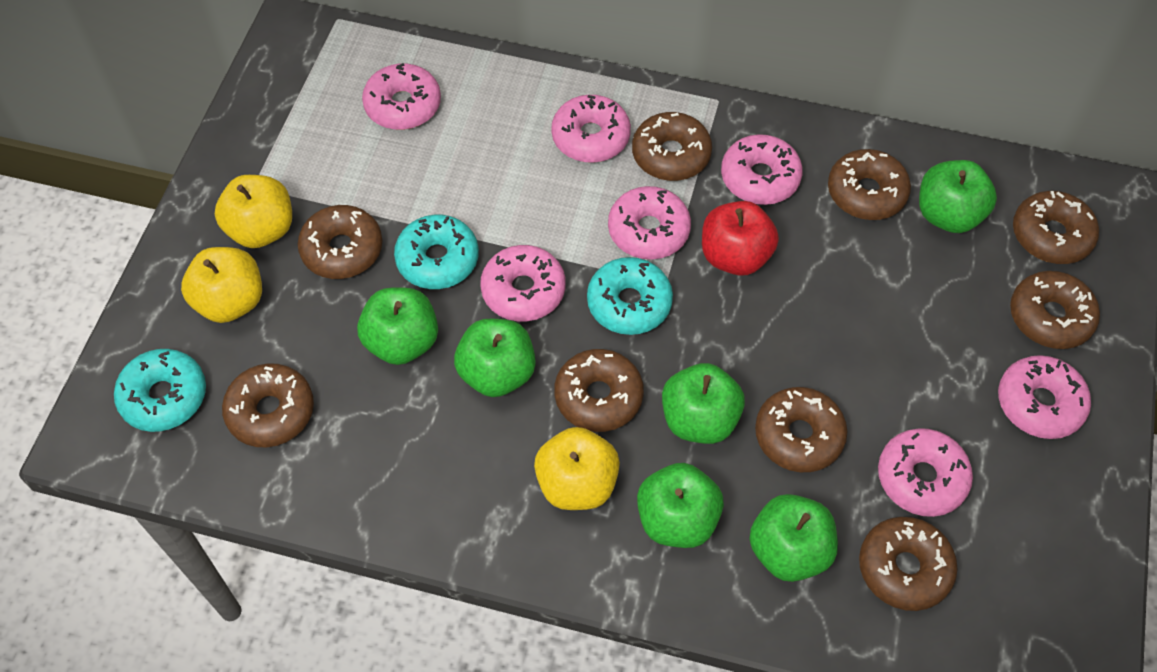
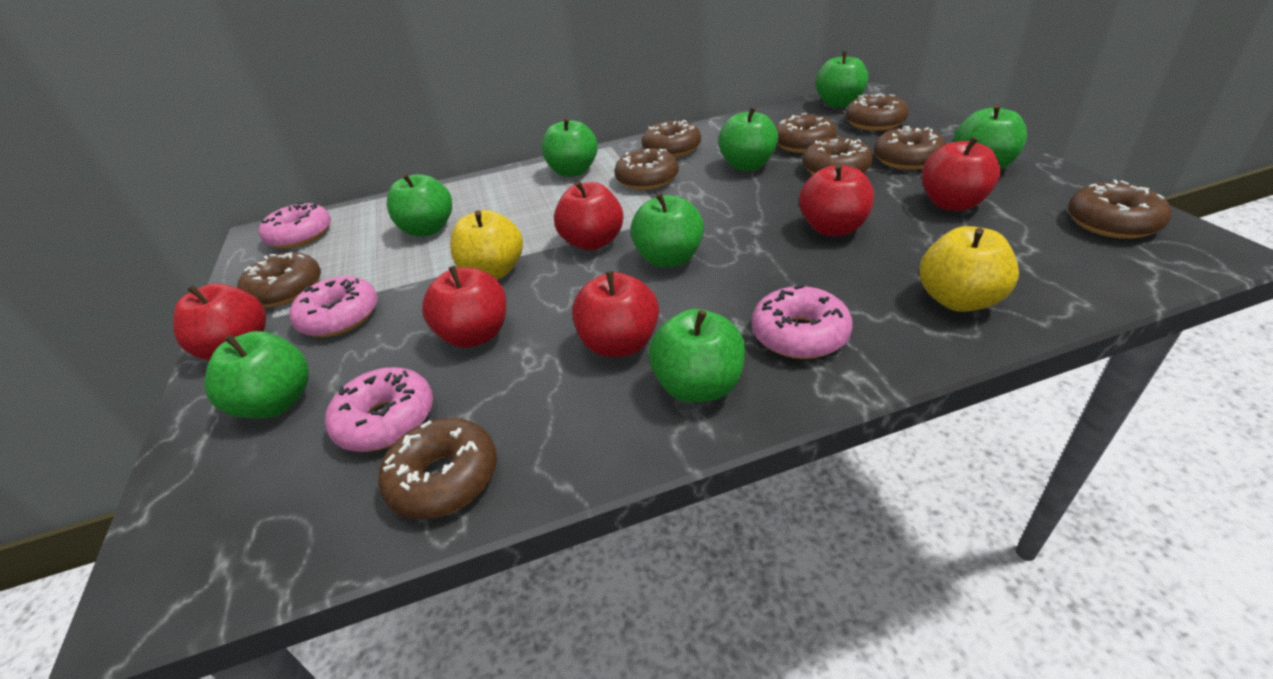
green apple: [357,287,438,365] [454,319,536,397] [637,463,724,548] [662,363,745,444] [749,494,838,582] [919,160,997,233] = 6 -> [204,331,309,418] [387,173,452,237] [541,117,598,177] [630,193,704,267] [648,309,745,403] [718,107,778,171] [815,51,869,108] [953,104,1027,170] = 8
pink donut: [362,63,441,130] [480,245,566,321] [551,95,631,163] [608,186,691,259] [721,134,803,205] [878,428,973,517] [998,355,1091,439] = 7 -> [259,202,331,249] [289,276,378,337] [325,367,433,452] [752,285,853,359] = 4
red apple: [702,201,779,276] = 1 -> [173,284,266,360] [422,266,506,348] [554,181,623,250] [572,271,659,357] [799,164,874,236] [921,137,1001,211] = 6
turquoise donut: [114,349,206,432] [394,215,479,289] [587,257,673,335] = 3 -> none = 0
yellow apple: [181,247,262,323] [215,175,292,248] [534,427,620,510] = 3 -> [450,210,523,280] [919,226,1019,312] = 2

